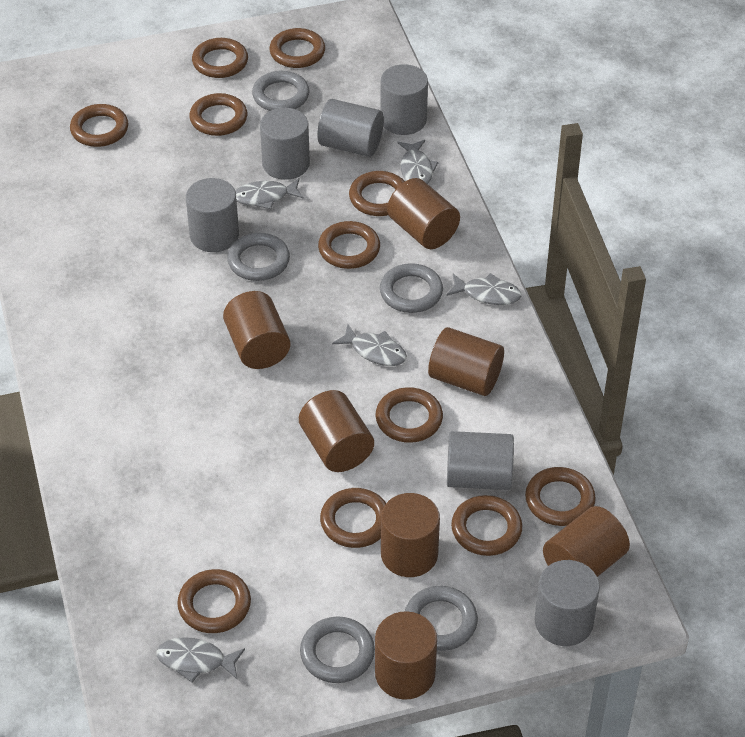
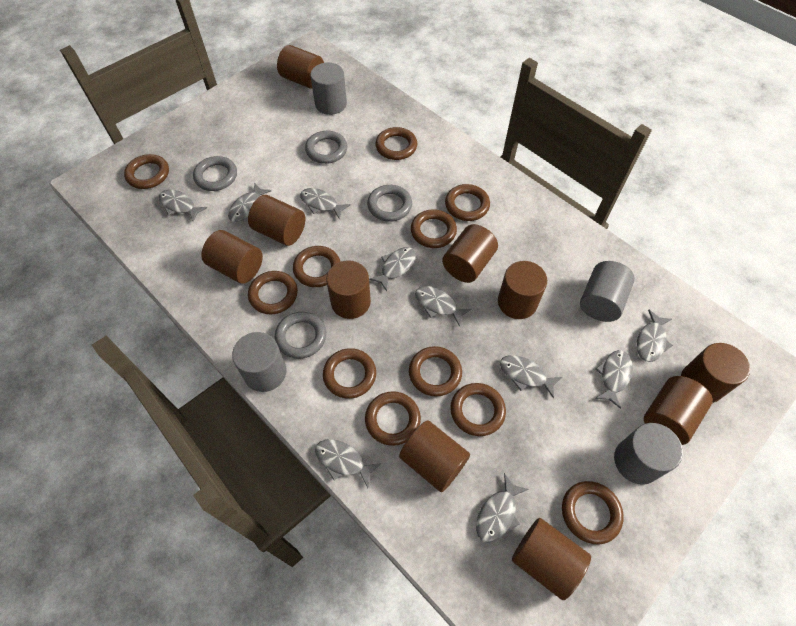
brown cylinder: [223,291,290,369] [299,390,374,472] [375,611,437,700] [381,493,440,577] [387,178,460,249] [428,327,504,396] [543,506,630,577] = 7 -> [201,230,263,284] [248,195,305,246] [277,45,324,89] [326,260,371,319] [399,420,470,492] [442,224,498,283] [498,261,547,319] [512,518,591,600] [644,376,713,445] [681,343,750,403] = 10
grey cylinder: [186,178,239,252] [260,108,310,180] [317,99,384,157] [380,64,428,135] [447,431,514,490] [534,560,600,646] = 6 -> [232,332,286,392] [310,63,347,115] [580,261,635,322] [614,423,683,485] = 4
grey fish: [156,637,245,682] [236,178,304,209] [332,324,407,366] [398,140,439,184] [446,273,522,305] = 5 -> [159,190,207,222] [228,183,271,222] [300,188,351,220] [315,439,381,488] [369,247,416,291] [415,286,472,327] [476,473,529,543] [500,355,562,398] [595,350,633,409] [637,310,673,362] = 10
grey ring: [227,233,290,281] [252,71,309,111] [300,616,375,683] [380,263,443,313] [405,586,478,651] = 5 -> [193,156,237,191] [275,312,326,359] [305,131,347,164] [367,185,412,222] = 4

